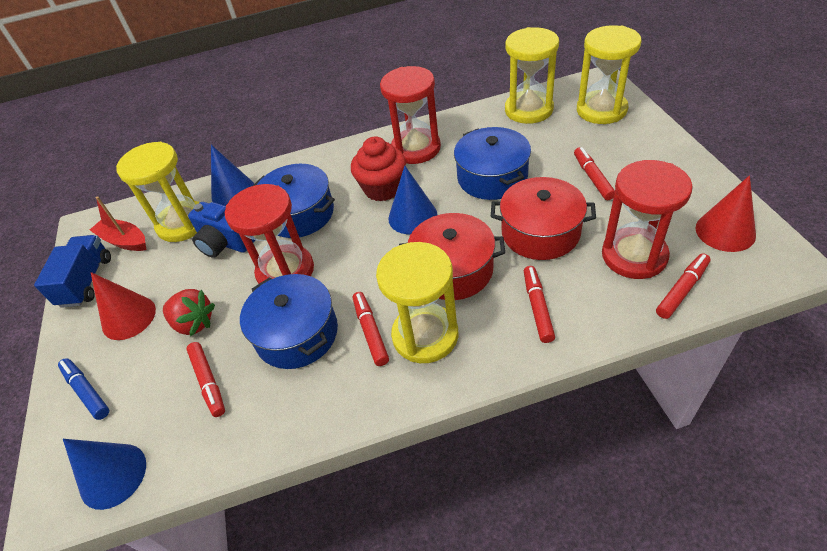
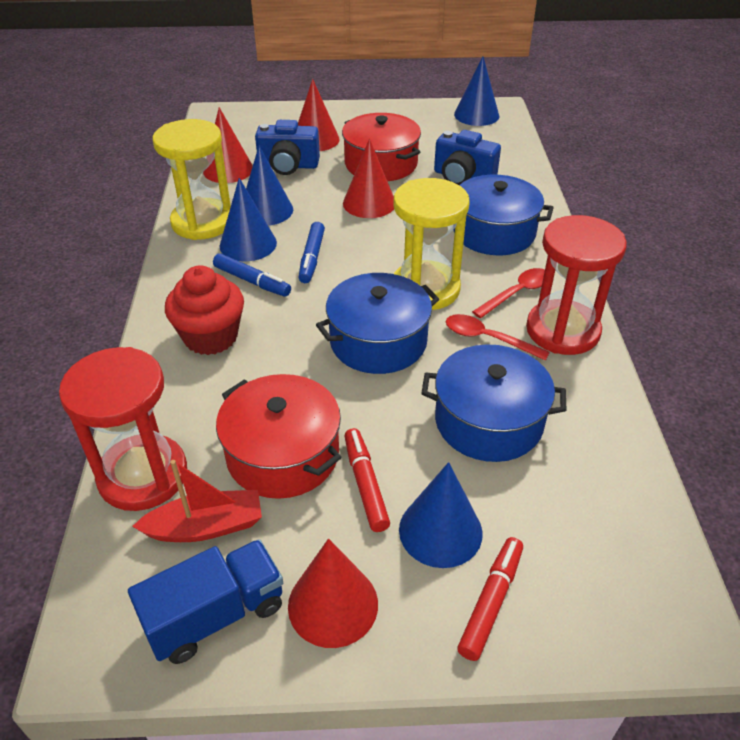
blue camera: [188,202,255,258] = 1 -> [255,120,320,175] [434,130,501,185] = 2
blue cone: [63,439,146,510] [211,145,254,206] [388,166,438,234] = 3 -> [220,178,277,261] [246,146,293,226] [399,462,483,568] [454,56,500,126] = 4
blue marker: [58,358,109,420] = 1 -> [213,253,291,297] [298,222,325,283] = 2
red cone: [91,272,156,340] [696,175,756,252] = 2 -> [203,107,253,183] [288,539,378,648] [298,79,340,151] [343,139,394,218] = 4
red hourglass: [225,184,314,284] [380,66,441,164] [602,160,693,279] = 3 -> [59,347,187,511] [526,215,627,355] = 2
red marker: [186,342,225,417] [353,292,389,366] [524,266,555,343] [574,147,615,200] [656,253,710,319] = 5 -> [345,428,390,532] [457,537,523,661] = 2
red spoon: none = 0 -> [446,314,550,361] [472,268,545,318] = 2
red strawberry: [163,289,215,337] = 1 -> none = 0
yellow hourglass: [116,142,200,242] [376,242,458,363] [505,27,559,124] [577,25,642,124] = 4 -> [152,119,231,240] [393,178,470,310] = 2

